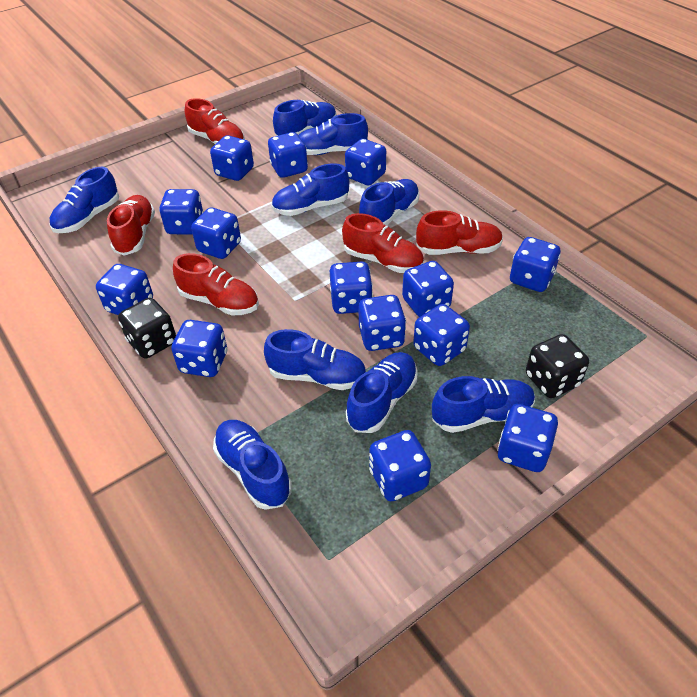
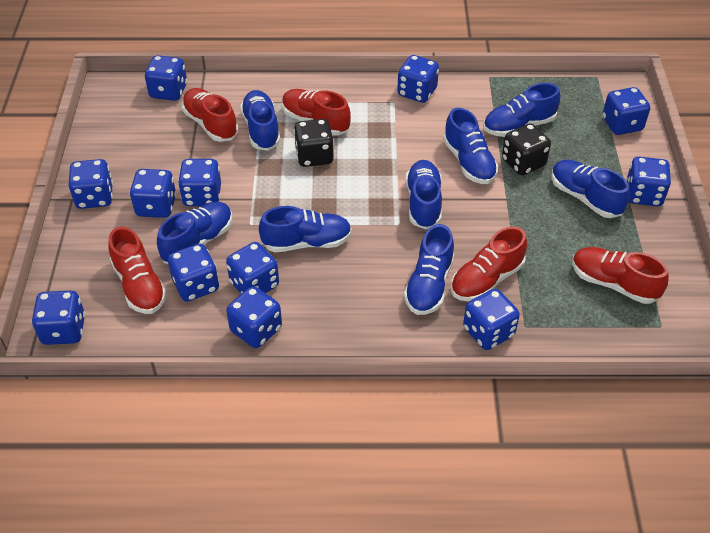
blue dice: [96,264,153,315] [159,189,203,235] [171,320,227,377] [191,208,241,259] [210,135,254,181] [268,132,308,178] [330,261,373,314] [345,139,386,185] [359,295,406,351] [369,430,431,501] [402,261,454,317] [413,304,470,366] [497,404,558,472] [510,237,561,292] = 14 -> [32,291,85,345] [69,159,113,209] [129,169,177,218] [144,55,187,101] [168,244,219,301] [178,159,221,206] [226,242,279,294] [226,286,282,348] [397,55,439,103] [463,289,520,350] [603,87,650,135] [626,157,671,206] = 12
blue shoe: [49,167,119,233] [213,420,292,510] [264,329,366,390] [271,163,349,216] [273,100,337,136] [298,113,368,155] [346,352,418,433] [359,179,419,226] [432,376,535,433] = 9 -> [157,202,232,264] [240,90,280,151] [259,206,352,253] [404,224,454,315] [406,160,442,229] [443,108,498,184] [483,83,560,137] [552,160,630,218] = 8

